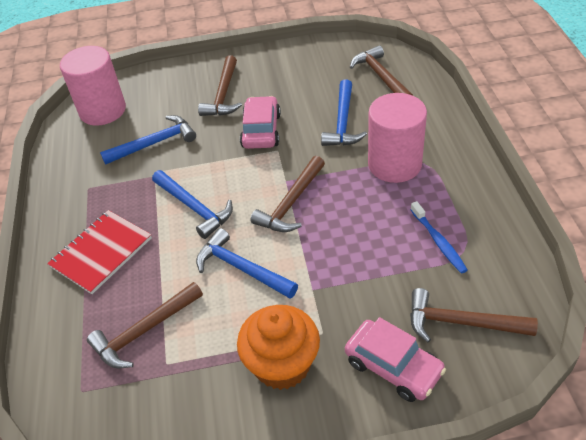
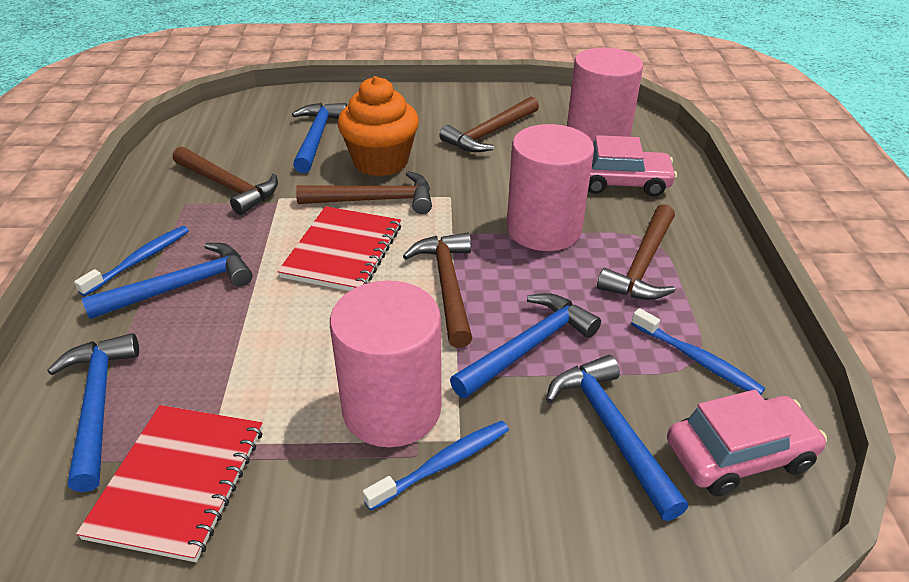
blue hammer: [100,115,196,165] [152,170,233,239] [196,228,298,298] [321,79,367,146] = 4 -> [47,333,139,492] [81,243,252,319] [292,103,348,173] [450,293,601,399] [546,355,688,521] = 5
blue toothbrush: [411,201,468,274] = 1 -> [74,226,189,296] [363,421,509,511] [631,308,765,395] = 3
pink cylinder: [60,46,126,126] [368,93,427,183] = 2 -> [330,281,441,447] [507,124,594,251] [567,48,643,142] = 3
red notebook: [47,210,152,294] = 1 -> [76,405,263,562] [277,206,401,291] = 2

